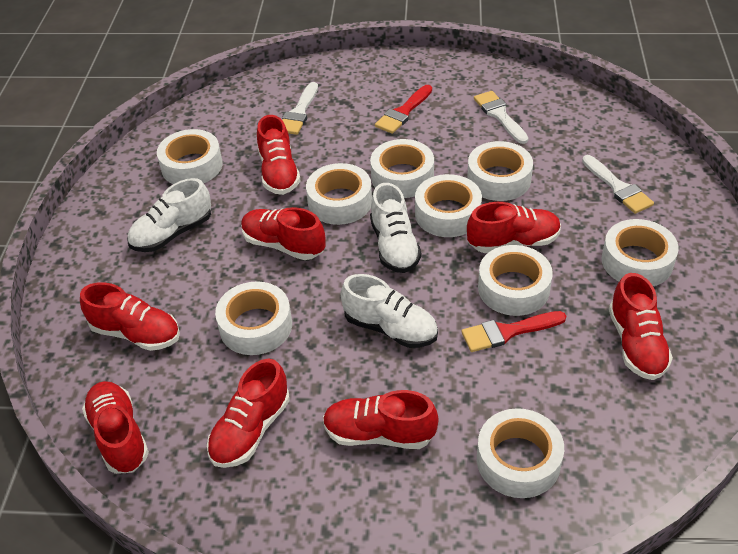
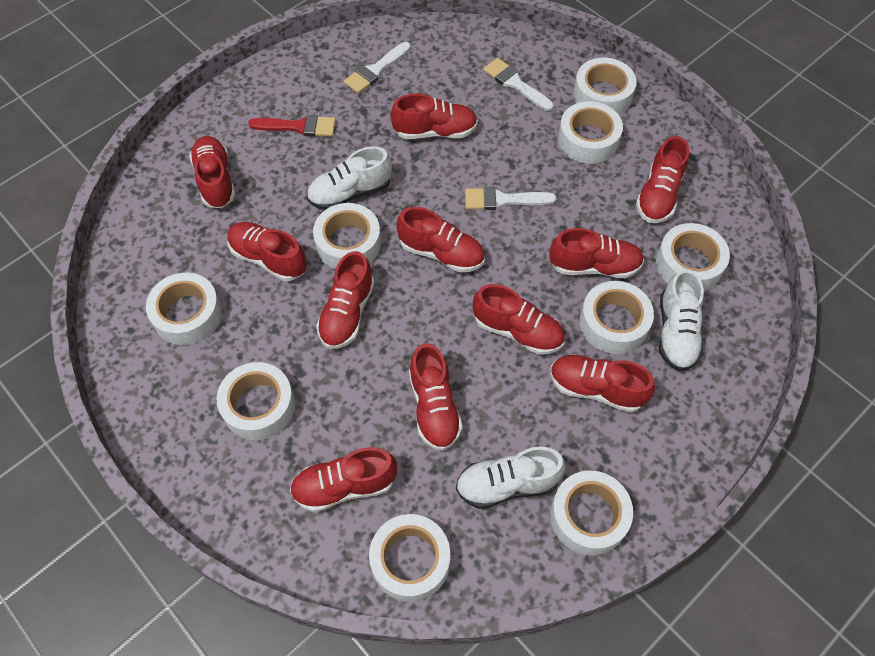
red brush: [375,85,432,134] [461,311,566,352] = 2 -> [248,115,336,137] = 1
red shoe: [80,282,180,351] [82,381,149,474] [207,359,290,468] [241,207,326,260] [257,115,301,195] [323,390,438,449] [467,202,561,253] [609,273,673,380] = 8 -> [189,136,236,208] [227,222,307,281] [290,447,397,512] [316,251,375,349] [391,94,478,139] [396,207,485,273] [409,343,462,451] [473,284,565,355] [549,228,644,278] [550,355,655,413] [636,136,689,223] = 11

